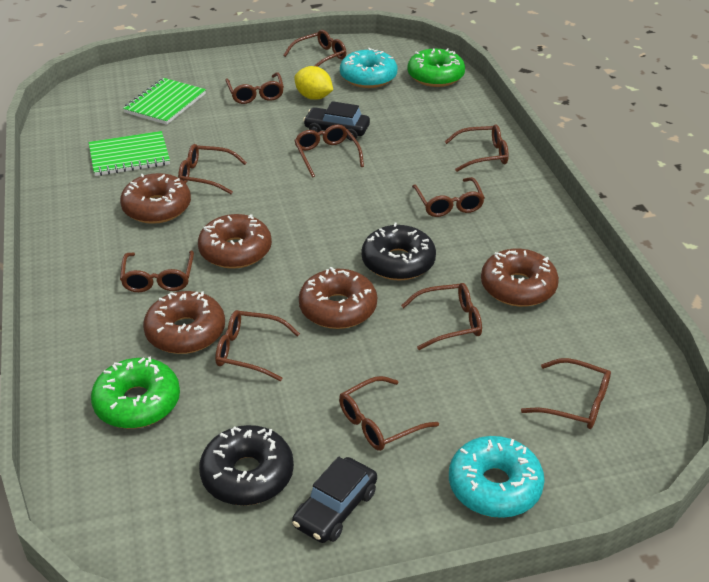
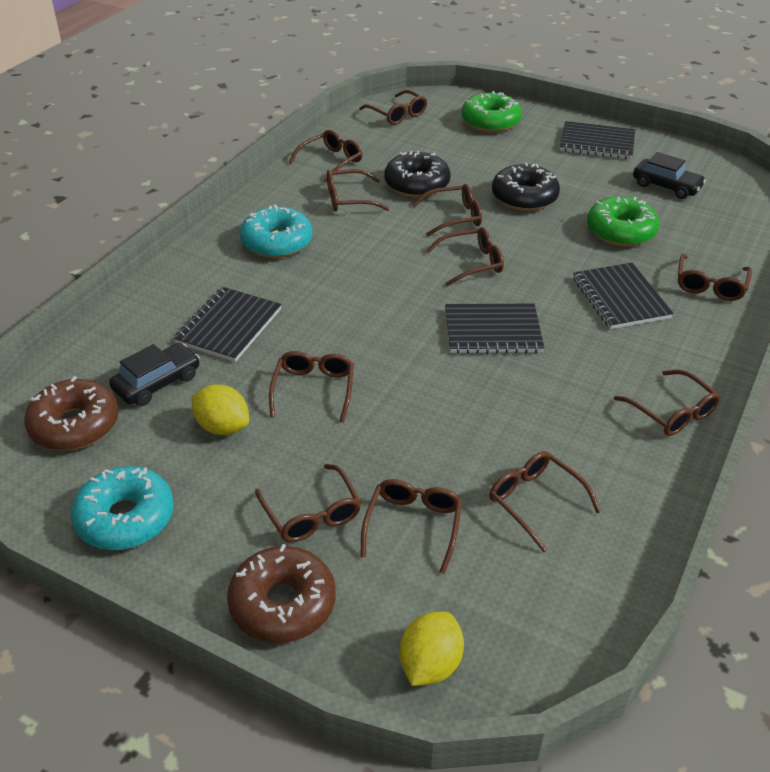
black notebook: none = 0 -> [174,287,281,362] [445,304,544,354] [560,121,635,159] [573,263,674,329] = 4
brown donut: [120,173,191,224] [143,291,225,354] [198,214,272,269] [299,267,377,329] [481,249,559,307] = 5 -> [24,376,119,451] [227,544,336,643] = 2
green notebook: [89,131,170,176] [123,78,206,125] = 2 -> none = 0
yellow lemon: [294,66,333,100] = 1 -> [192,384,249,435] [400,612,464,686] = 2

